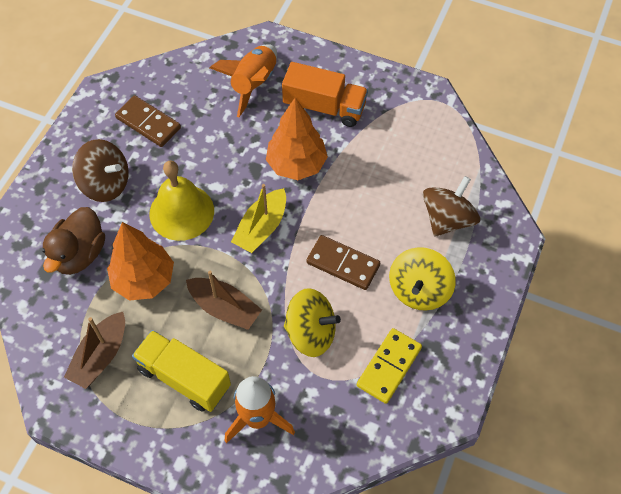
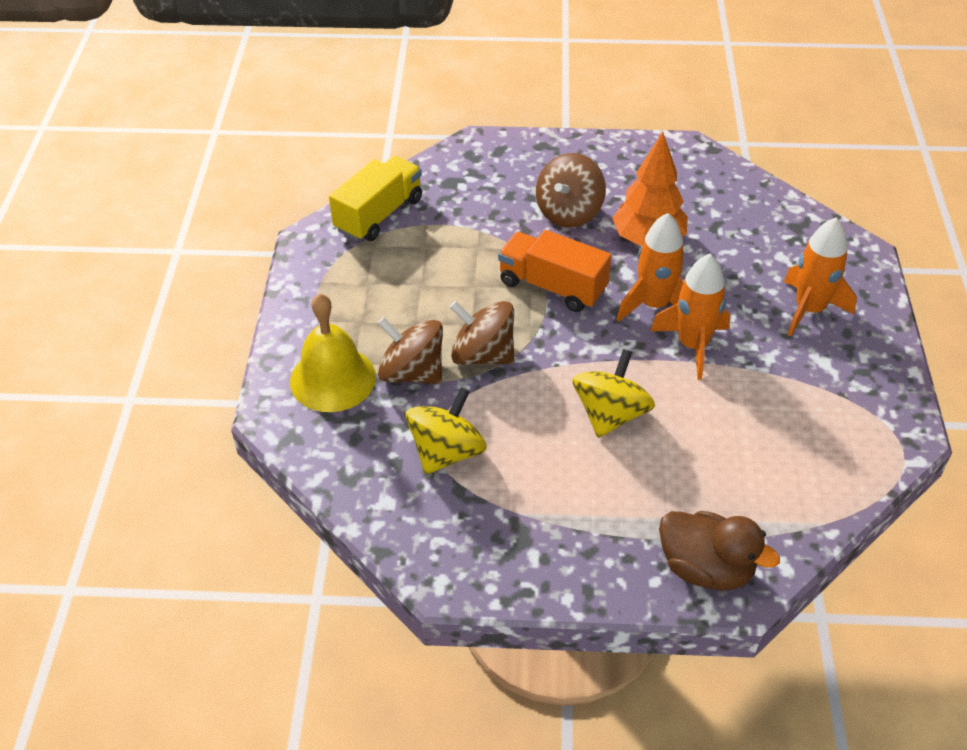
brown boat: [64,312,125,389] [186,271,262,330] = 2 -> none = 0
brown domino: [115,95,181,147] [306,235,380,290] = 2 -> none = 0
brown spinning top: [72,139,129,202] [423,176,480,237] = 2 -> [378,317,443,384] [450,301,515,365] [536,153,606,227] = 3
orange rocket: [210,44,277,117] [225,376,295,444] = 2 -> [617,213,684,322] [650,254,730,380] [784,218,857,336] = 3
orange tree: [107,222,174,301] [266,98,328,180] = 2 -> [612,132,688,246] = 1
yellow boat: [231,184,286,253] = 1 -> none = 0
yellow domino: [357,328,422,404] = 1 -> none = 0

